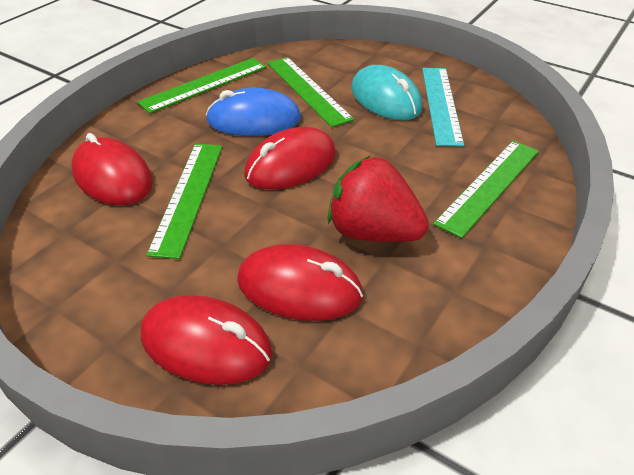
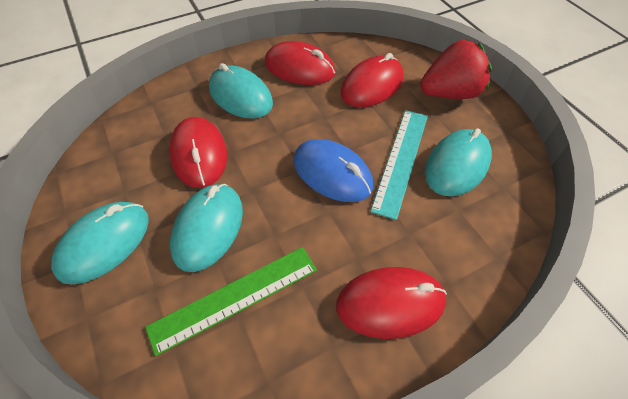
green ruler: [137,58,267,113] [146,144,223,259] [267,57,354,127] [433,141,539,238] = 4 -> [145,247,317,356] = 1
turquoise mouse: [351,65,422,120] = 1 -> [51,202,149,285] [170,184,243,272] [209,63,273,119] [425,128,492,196] = 4

